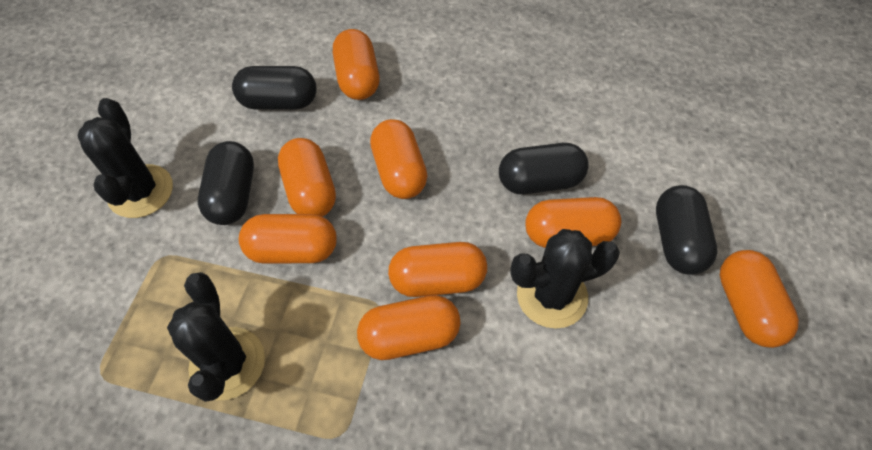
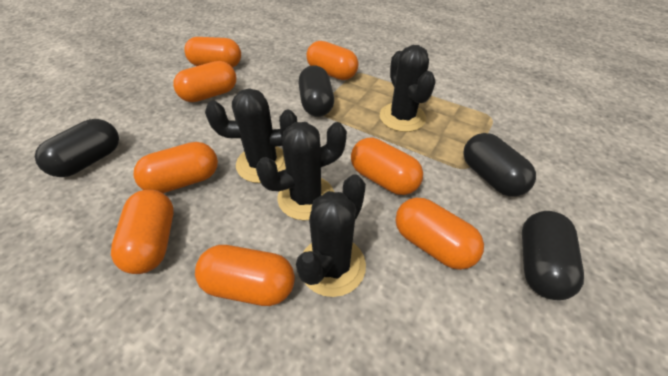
black cactus: [78,98,173,218] [167,272,265,402] [510,229,620,329] = 3 -> [205,88,297,183] [256,122,347,220] [296,174,366,297] [380,45,436,132] = 4

